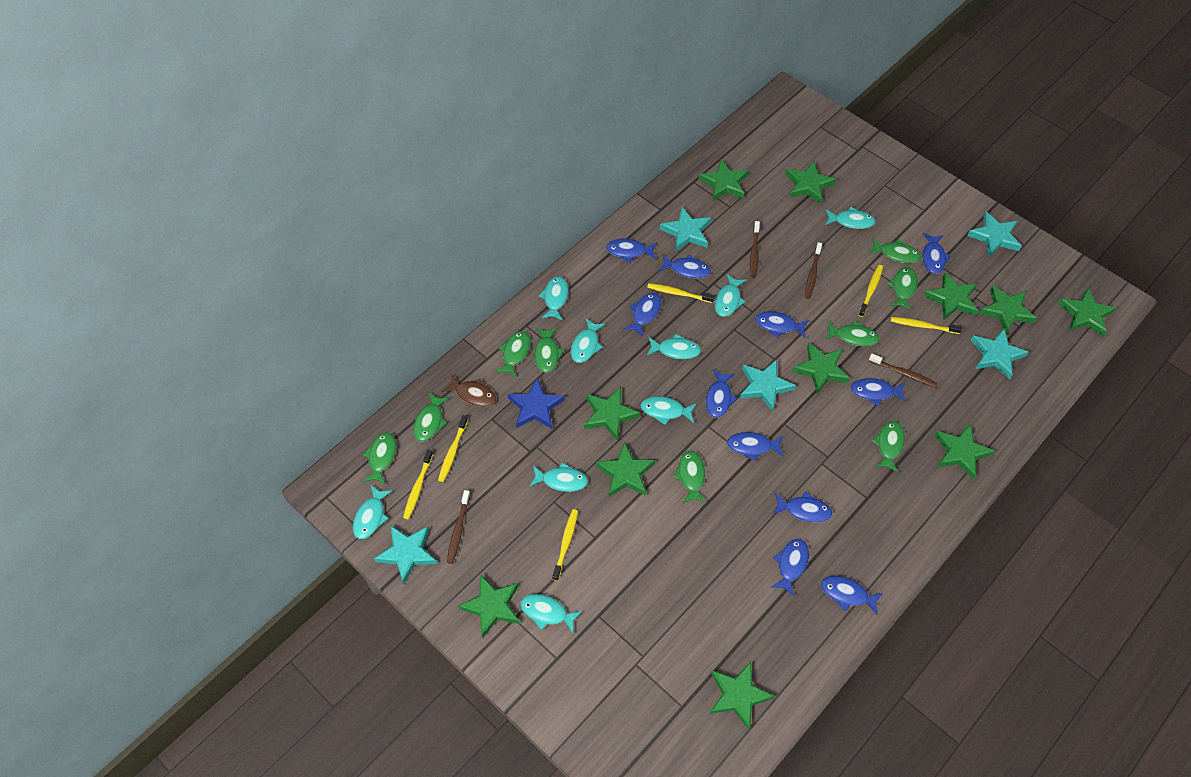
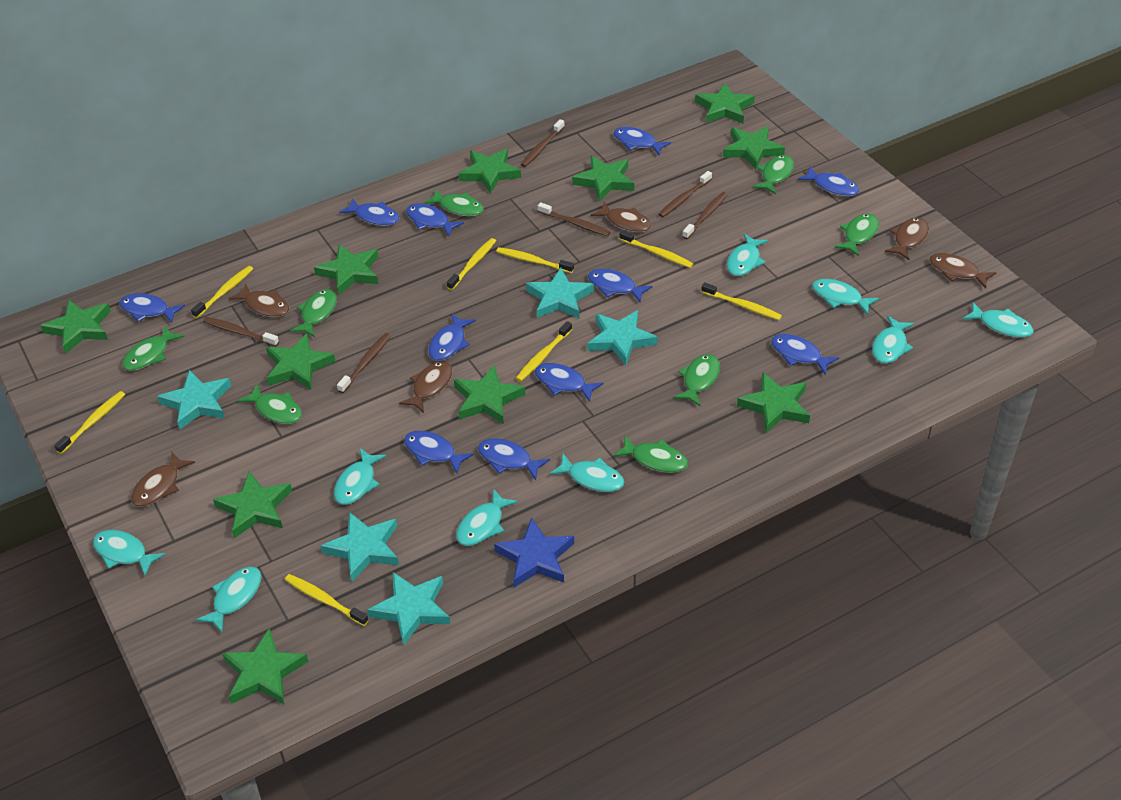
brown fish: [442,374,496,407] = 1 -> [131,452,195,507] [228,283,289,317] [399,361,452,413] [591,202,651,232] [885,218,929,260] [930,253,997,288] = 6
brown toothbrush: [447,490,470,564] [750,221,760,277] [805,242,822,299] [869,354,938,388] = 4 -> [203,317,279,346] [337,333,391,393] [521,119,565,167] [538,202,610,236] [658,171,712,217] [682,192,728,239] = 6
green fish: [363,432,396,485] [413,393,450,441] [495,331,531,378] [534,328,564,373] [673,451,706,503] [825,321,879,346] [868,238,921,263] [872,421,905,473] [887,267,918,311] = 9 -> [122,326,184,371] [238,384,302,424] [290,289,337,337] [424,189,484,216] [614,436,688,473] [674,354,720,407] [753,155,794,194] [834,213,879,256] = 8
yellow toothbrush: [403,450,433,519] [438,415,468,482] [552,509,578,581] [647,283,714,303] [858,265,883,317] [891,317,962,334] = 6 -> [54,391,125,454] [191,266,253,318] [285,574,368,626] [447,238,496,290] [496,247,574,273] [516,321,572,382] [620,230,693,268] [701,282,782,320] = 8

